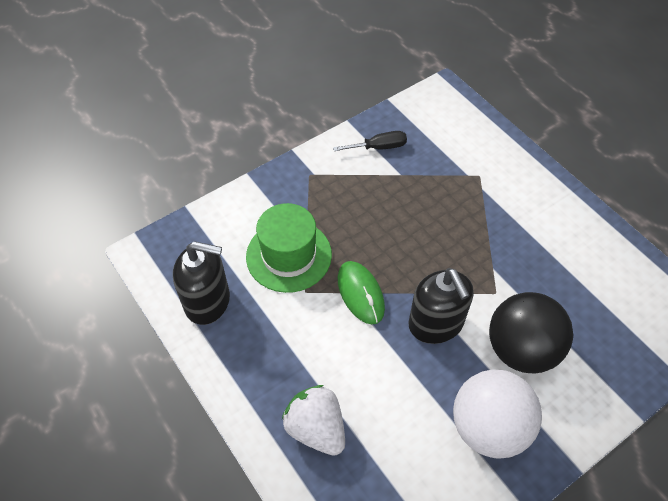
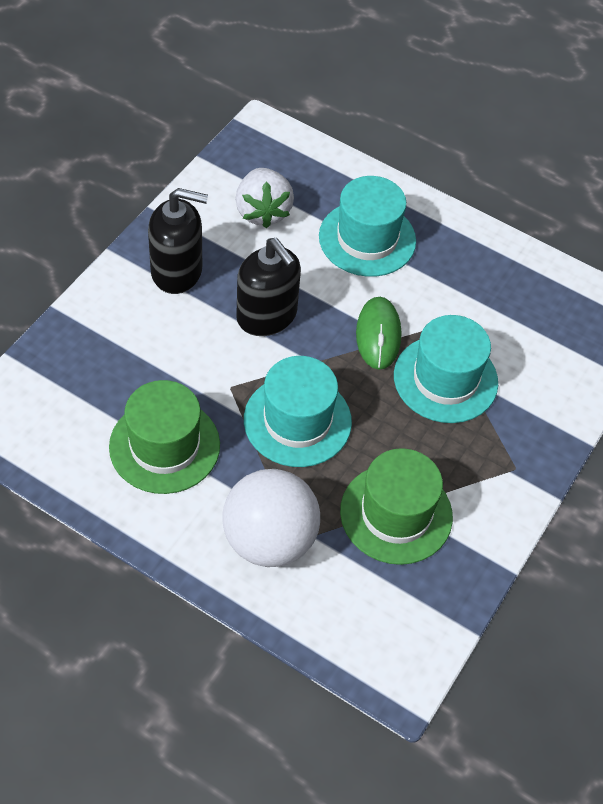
black ball: [489,292,573,373] = 1 -> none = 0
black screwdriver: [333,131,407,151] = 1 -> none = 0
green hat: [246,203,332,293] = 1 -> [109,380,220,494] [340,448,453,565] = 2
turquoise hat: none = 0 -> [244,356,352,467] [319,176,416,277] [394,315,498,423] = 3

